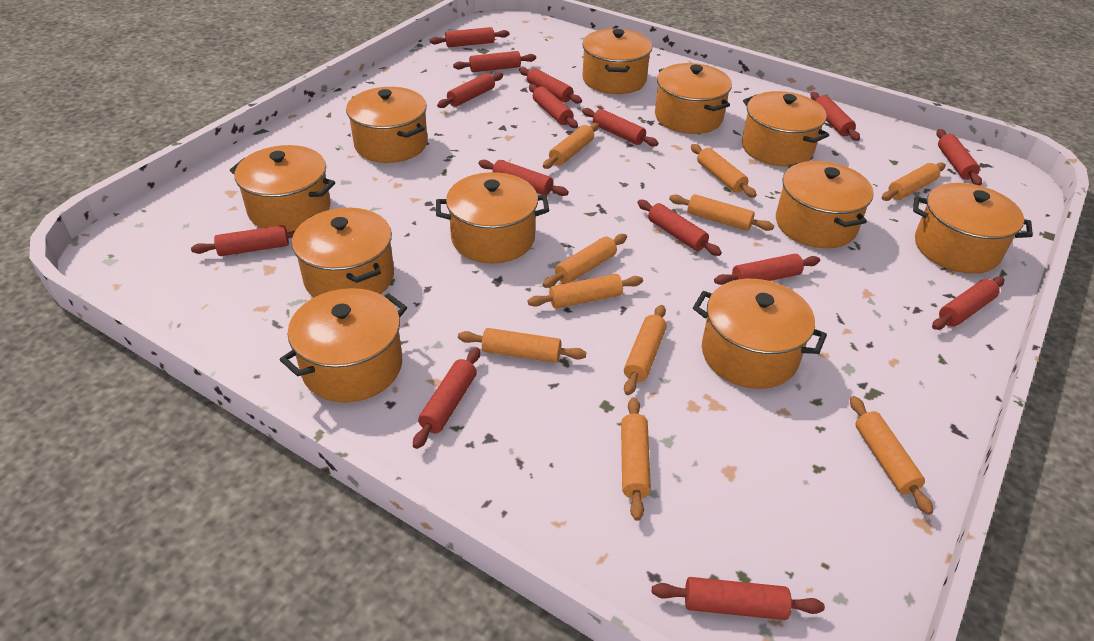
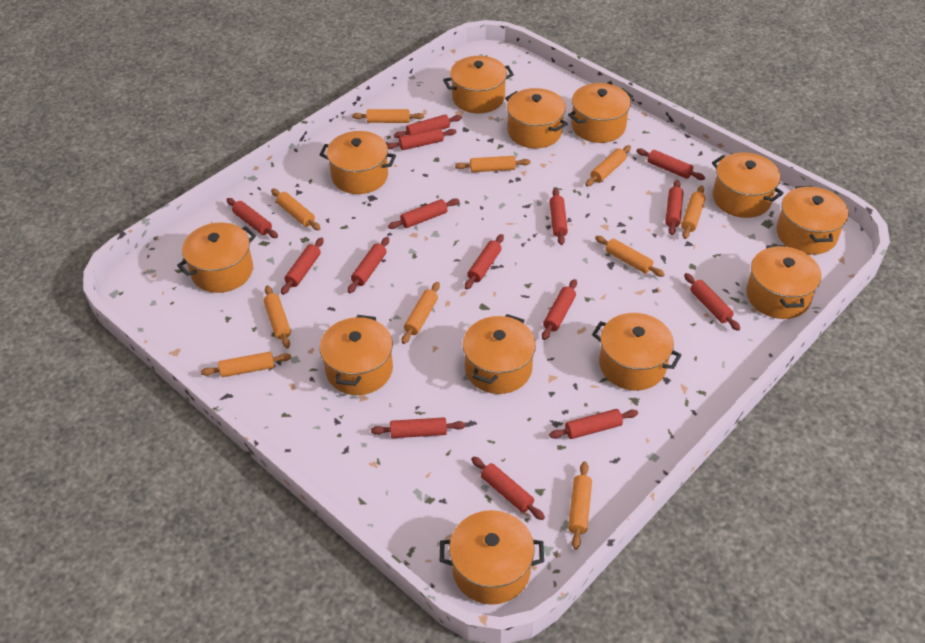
orange pot: [230,145,335,232] [280,288,407,403] [292,208,394,297] [346,87,428,163] [436,172,549,263] [582,29,652,94] [655,63,732,134] [693,279,827,389] [742,91,829,167] [776,161,874,248] [913,183,1033,274] = 11 -> [177,222,256,293] [320,131,396,194] [320,315,393,395] [440,510,544,605] [443,56,514,113] [463,314,536,394] [505,88,567,148] [568,83,633,143] [592,313,682,391] [712,152,784,218] [746,245,822,319] [776,186,848,255] = 12

